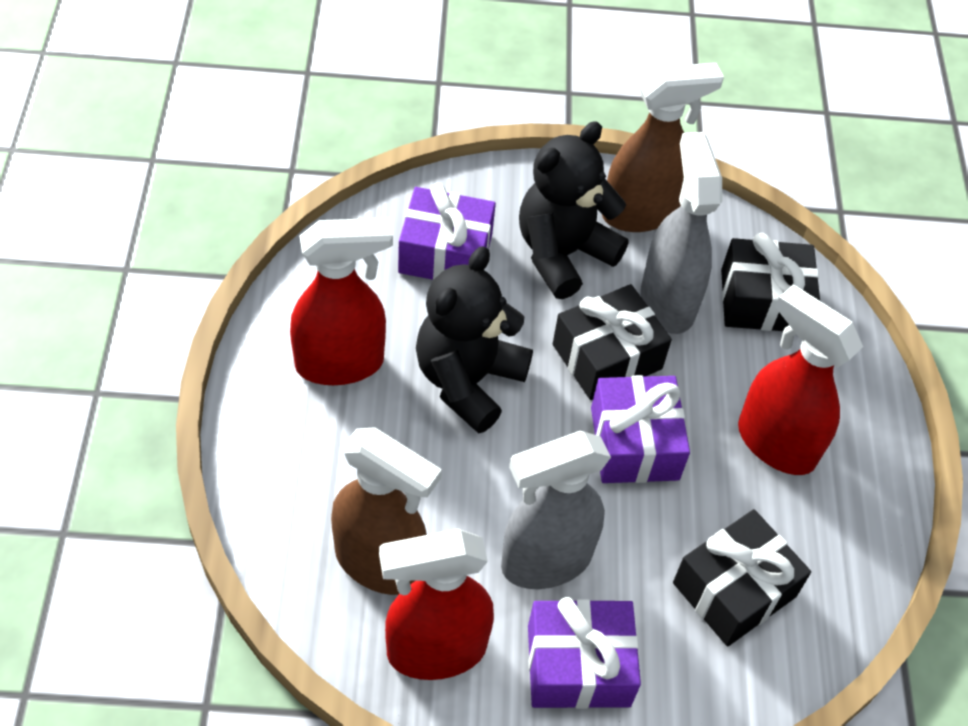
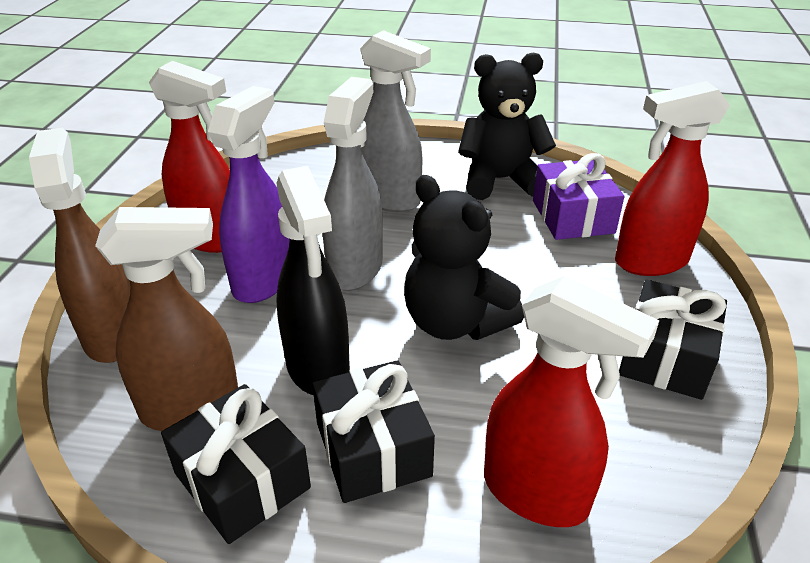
black spray bottle: none = 0 -> [276,166,350,396] = 1
purple gift: [398,183,496,280] [528,597,641,709] [591,375,690,483] = 3 -> [533,153,624,240] = 1
purple spray bottle: none = 0 -> [208,86,290,303] = 1

